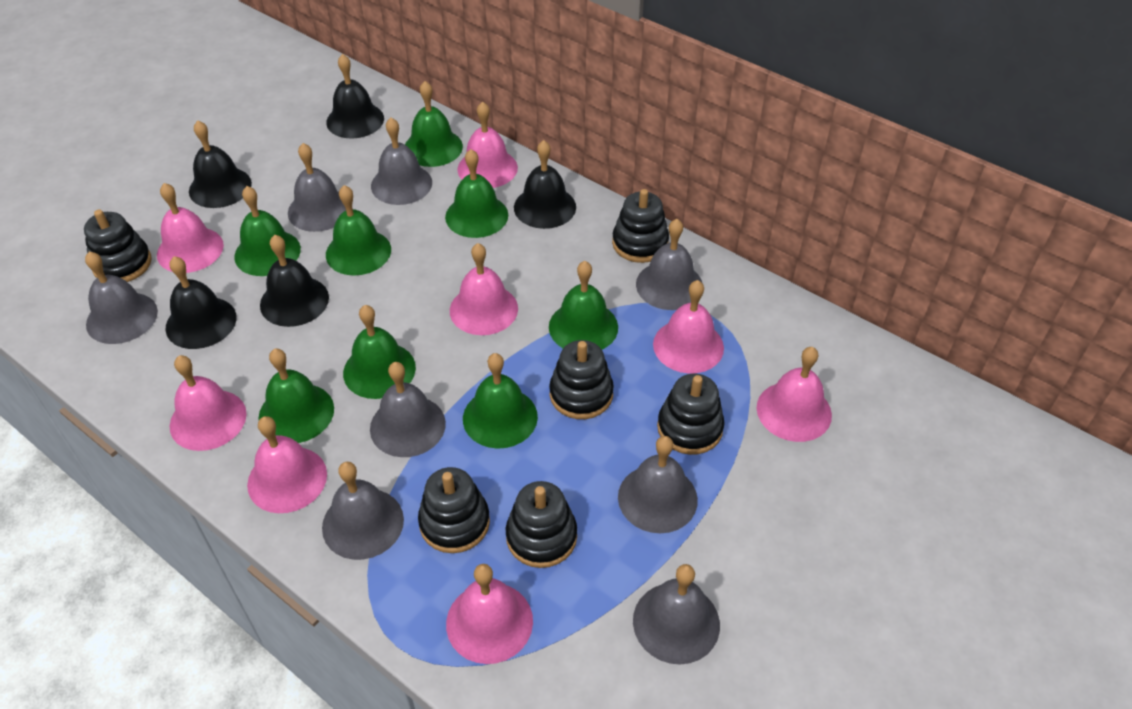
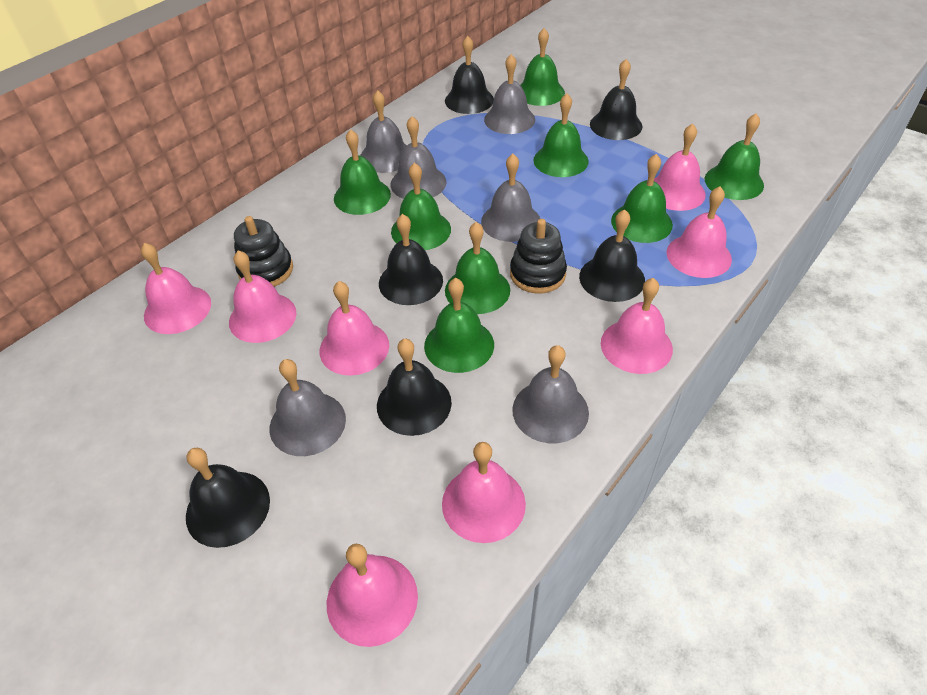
black bell: [166,256,237,349] [189,120,252,208] [260,235,329,327] [326,54,384,139] [514,140,576,229] = 5 -> [186,448,270,548] [377,339,452,436] [379,214,443,305] [445,36,494,114] [579,209,645,302] [590,59,643,140] = 6
black stacking toy: [84,210,152,282] [418,467,490,553] [506,481,577,568] [549,340,614,419] [612,189,669,263] [657,374,725,455] = 6 -> [234,216,293,287] [510,219,567,294] = 2
grey bell: [85,252,158,344] [288,143,346,232] [322,462,404,560] [370,362,446,457] [371,118,432,205] [618,436,698,533] [633,564,720,665] [636,219,703,310] = 8 -> [270,359,346,456] [360,90,407,173] [390,116,446,199] [481,154,540,242] [484,54,535,134] [512,345,589,443] = 6

